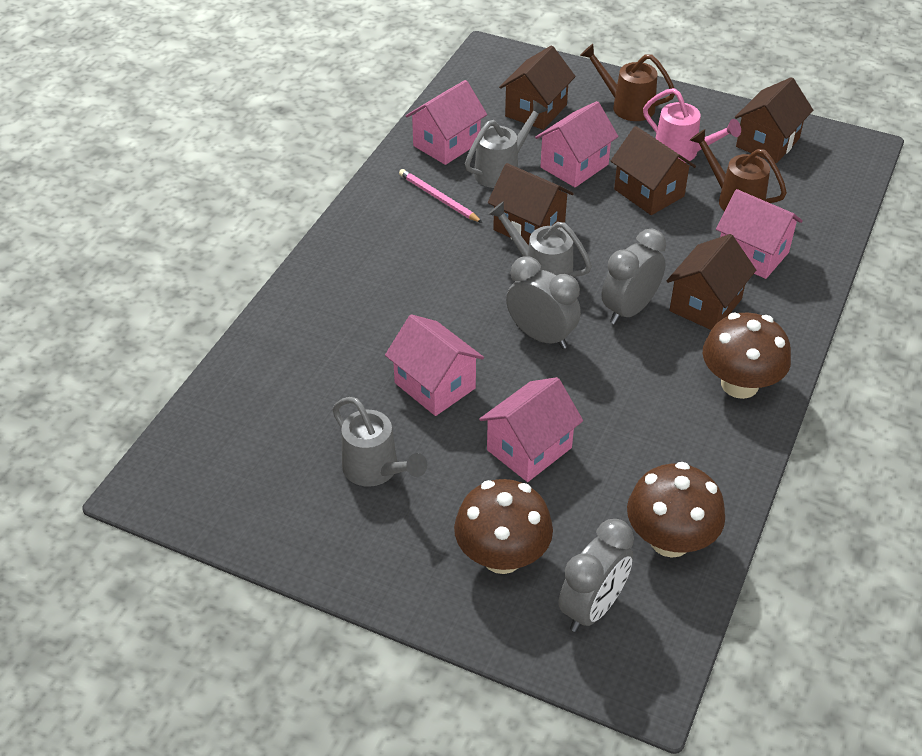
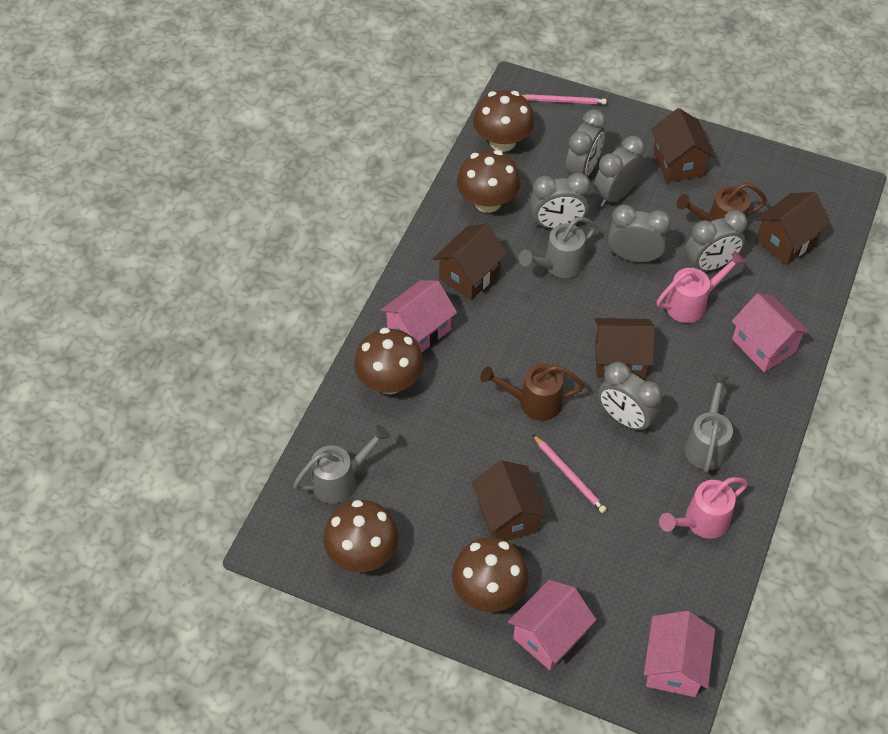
brown mushroom: [454,479,553,574] [627,462,725,558] [703,312,791,399] = 3 -> [323,500,399,572] [354,328,424,394] [452,537,529,612] [457,150,521,213] [473,90,535,152] = 5
grey clock: [506,256,581,349] [559,519,634,632] [602,229,666,324] = 3 -> [530,173,590,229] [565,109,606,177] [594,136,645,207] [598,362,662,433] [608,204,671,262] [685,210,747,271] = 6
pink house: [385,314,484,416] [406,80,487,165] [479,377,583,482] [535,101,619,187] [716,189,803,279] = 5 -> [380,280,457,353] [508,580,596,670] [644,611,715,697] [732,293,810,372] = 4
pink pencil: [399,169,482,223] = 1 -> [522,94,607,105] [532,434,607,513] = 2
pink watering can: [643,88,741,163] = 1 -> [657,251,745,323] [659,477,748,539] = 2

